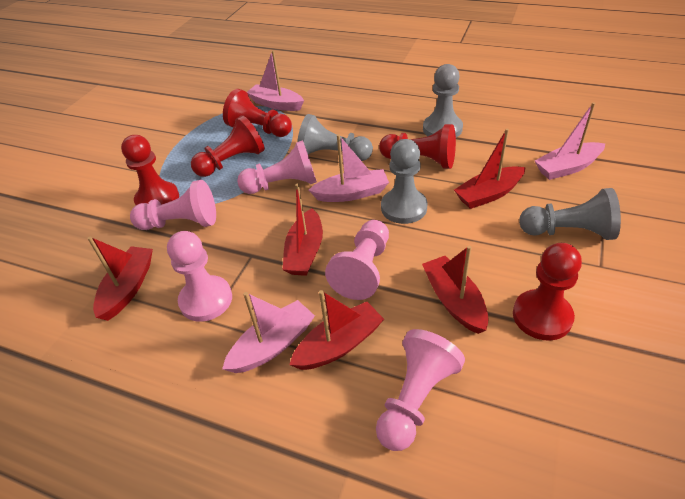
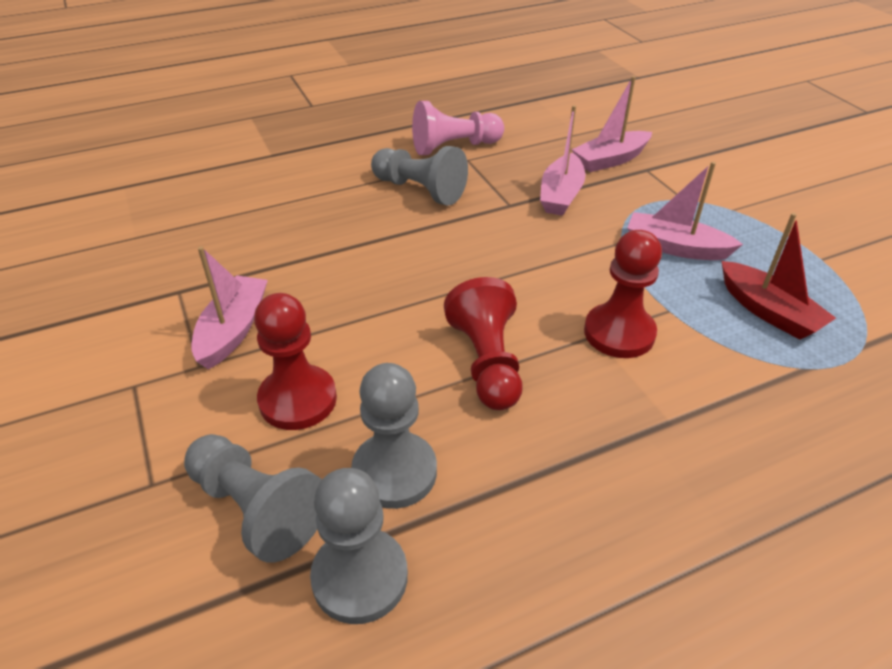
pink pawn: [130,180,216,230] [167,231,232,322] [237,140,317,194] [325,220,389,300] [376,329,465,451] = 5 -> [412,101,504,155] = 1
red boat: [87,237,153,321] [283,184,323,276] [289,290,384,370] [422,246,489,334] [454,129,526,209] = 5 -> [721,213,836,340] = 1
red pawn: [121,135,179,205] [191,115,265,177] [223,89,292,137] [379,124,456,169] [513,243,582,341] = 5 -> [254,293,337,430] [444,277,523,410] [584,230,662,358] = 3

